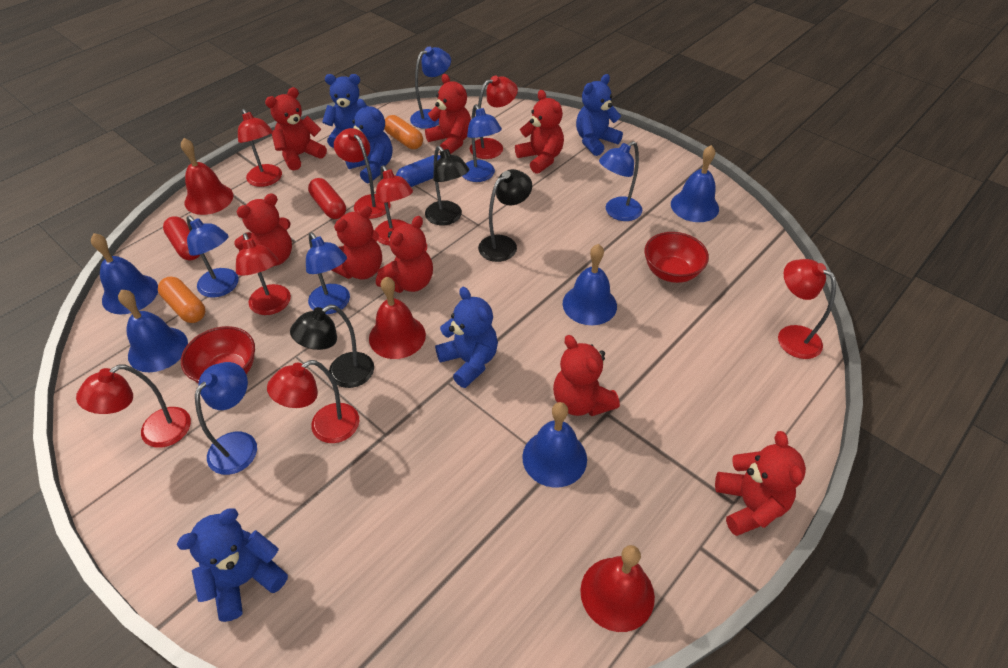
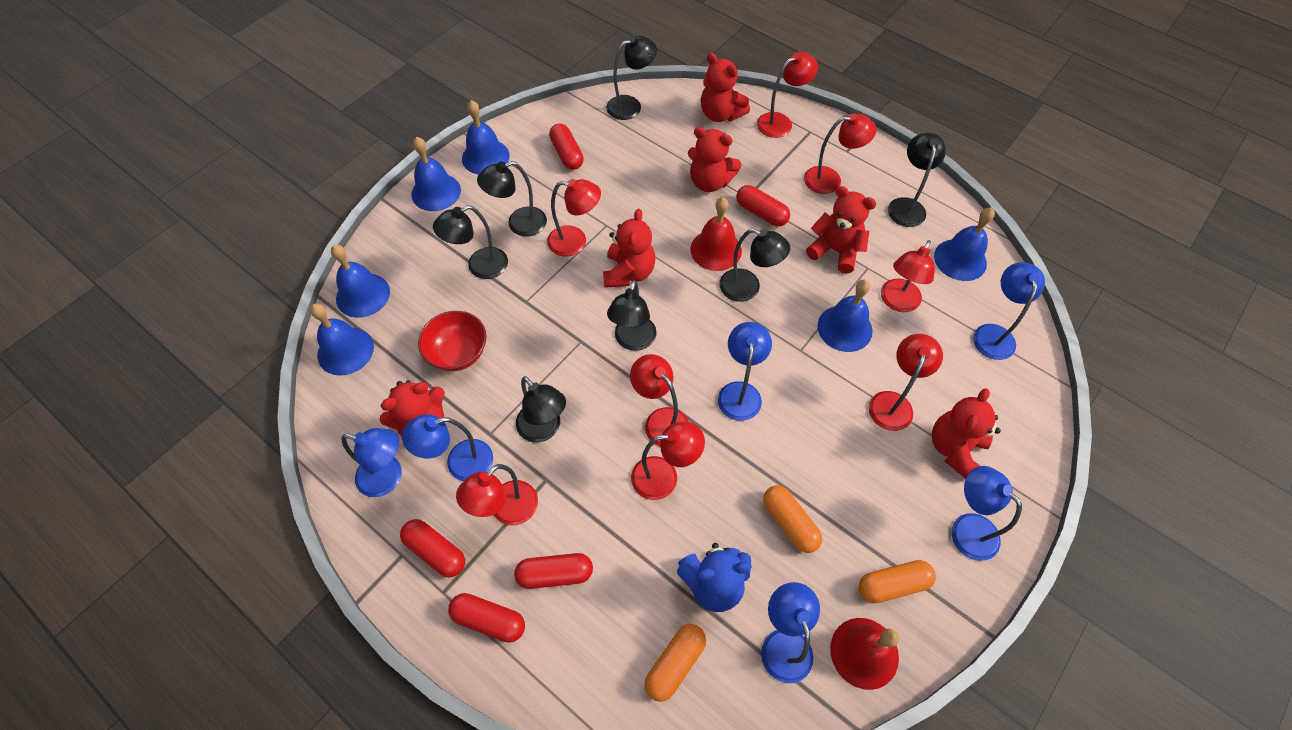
black lamp: [290,305,374,388] [425,146,469,225] [478,169,532,262] = 3 -> [433,205,508,279] [477,161,547,237] [516,376,566,443] [606,36,657,120] [607,280,656,351] [719,229,790,302] [888,133,946,227] = 7
blue bell: [91,233,158,314] [118,290,188,372] [522,402,587,488] [563,244,617,325] [671,145,719,222] = 5 -> [310,303,374,376] [331,245,390,318] [411,137,461,211] [462,100,510,175] [817,280,873,352] [934,208,995,281] = 6
blue capsule: [396,155,441,187] = 1 -> none = 0
blue teddy bear: [177,508,288,622] [322,74,367,148] [345,99,392,183] [435,287,498,388] [576,74,623,156] = 5 -> [677,543,752,612] = 1
orange capsule: [158,277,205,323] [384,115,423,149] = 2 -> [645,624,706,702] [763,485,822,553] [859,560,936,603] = 3
red bell: [181,138,233,215] [369,277,426,359] [580,545,655,632] = 3 -> [690,197,742,271] [830,618,899,690] = 2
red bowl: [181,326,255,383] [644,232,709,283] = 2 -> [418,311,487,371] = 1
red capsule: [163,216,200,260] [308,178,346,219] = 2 -> [400,519,465,577] [448,593,525,643] [514,553,593,589] [549,123,584,170] [736,185,790,226] = 5
red teddy bear: [234,193,292,266] [265,87,327,170] [332,206,382,279] [376,216,433,293] [425,74,471,154] [515,90,564,174] [553,335,620,416] [715,431,806,536] = 8 -> [380,380,445,437] [603,209,655,288] [688,127,742,192] [701,53,750,122] [806,186,877,273] [932,388,1001,479] = 6

